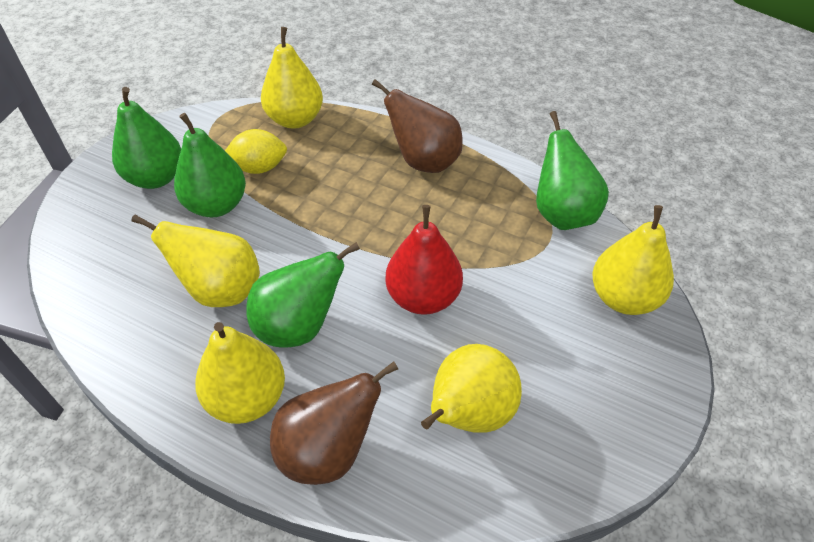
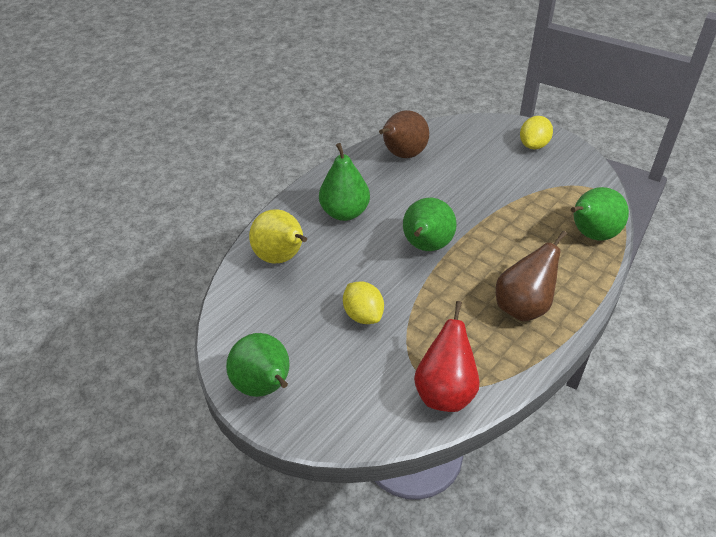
yellow lemon: [225,129,287,174] = 1 -> [343,281,384,324] [520,116,553,149] = 2
yellow pear: [131,215,260,307] [195,322,285,424] [261,27,323,129] [421,344,522,433] [592,205,674,315] = 5 -> [249,209,307,264] = 1

